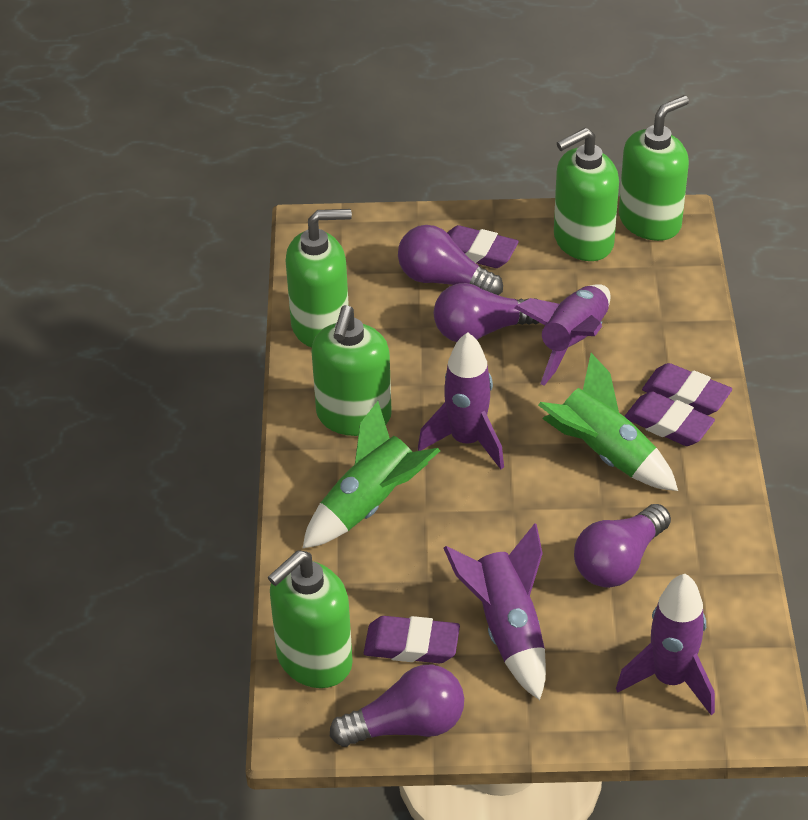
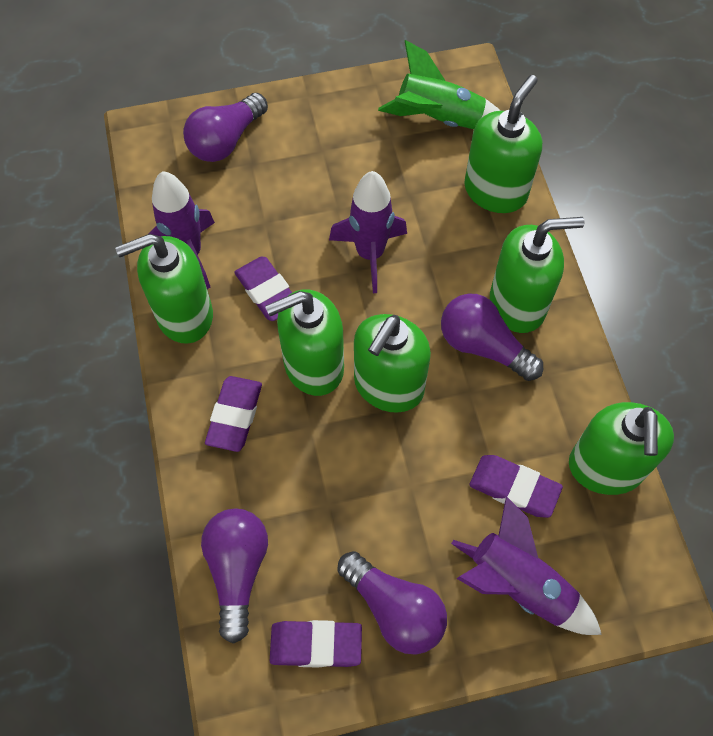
green rocket: [302,401,440,549] [538,353,678,491] = 2 -> [378,40,501,129] = 1
green soap dispenser: [268,550,353,688] [286,209,352,347] [312,305,392,436] [554,128,619,261] [619,95,689,241] = 5 -> [115,234,213,344] [265,289,344,396] [354,314,431,413] [464,75,542,213] [490,217,585,333] [569,402,674,495] = 6
purple rocket: [418,332,504,469] [444,524,546,700] [515,284,611,385] [616,574,715,715] = 4 -> [148,171,215,289] [329,171,407,293] [451,496,602,635] = 3

